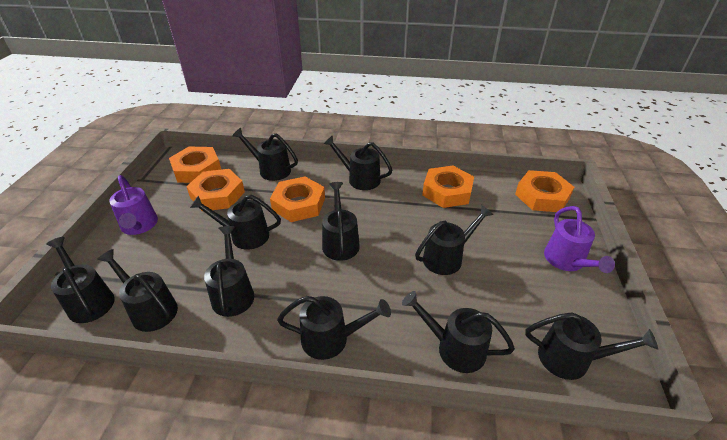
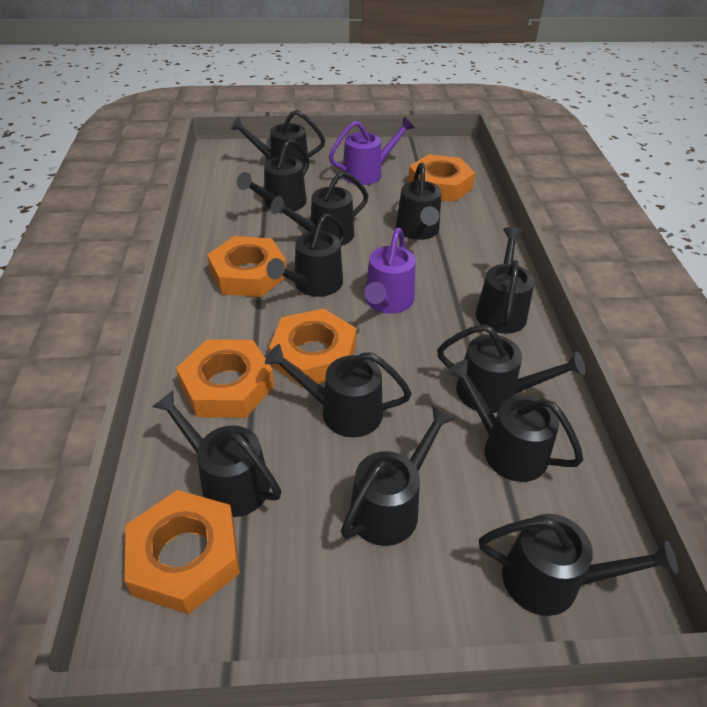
black watering can: [46,237,115,323] [97,249,178,332] [190,195,281,250] [204,226,254,317] [232,128,298,181] [277,296,391,360] [322,182,360,261] [324,136,392,190] [402,291,515,373] [415,205,493,275] [525,312,658,380] = 11 -> [152,391,281,517] [230,110,325,168] [237,139,310,211] [265,344,412,437] [267,214,346,297] [270,171,369,245] [341,406,455,546] [396,163,441,240] [437,324,585,413] [447,359,583,482] [475,227,535,334] [479,514,678,616] = 12

